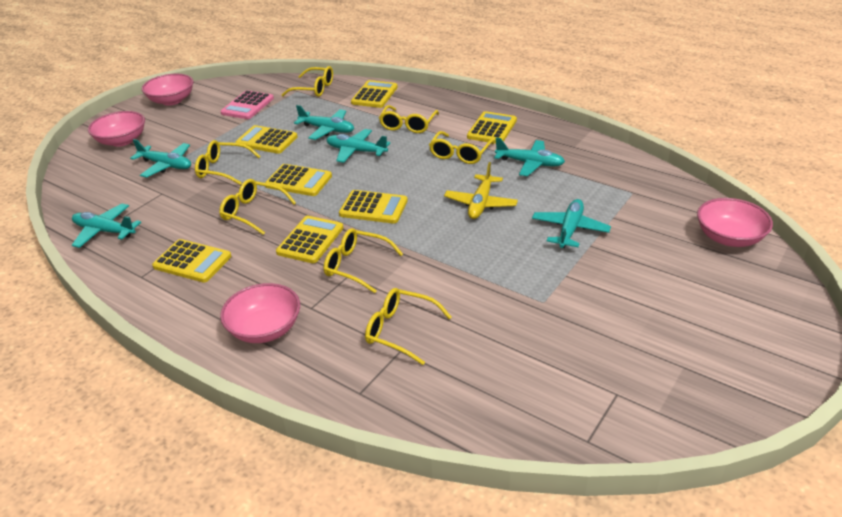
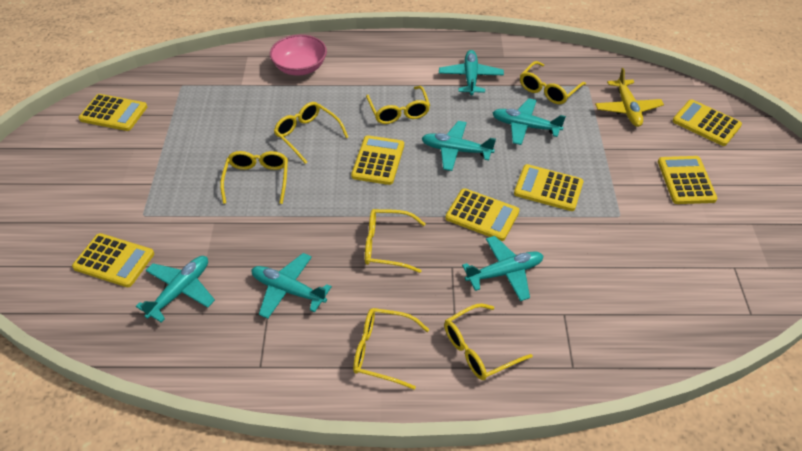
pink bowl: [88,111,145,147] [142,74,194,106] [220,283,300,343] [697,198,773,247] = 4 -> [270,35,327,76] = 1
pink calculator: [221,90,274,119] = 1 -> none = 0

